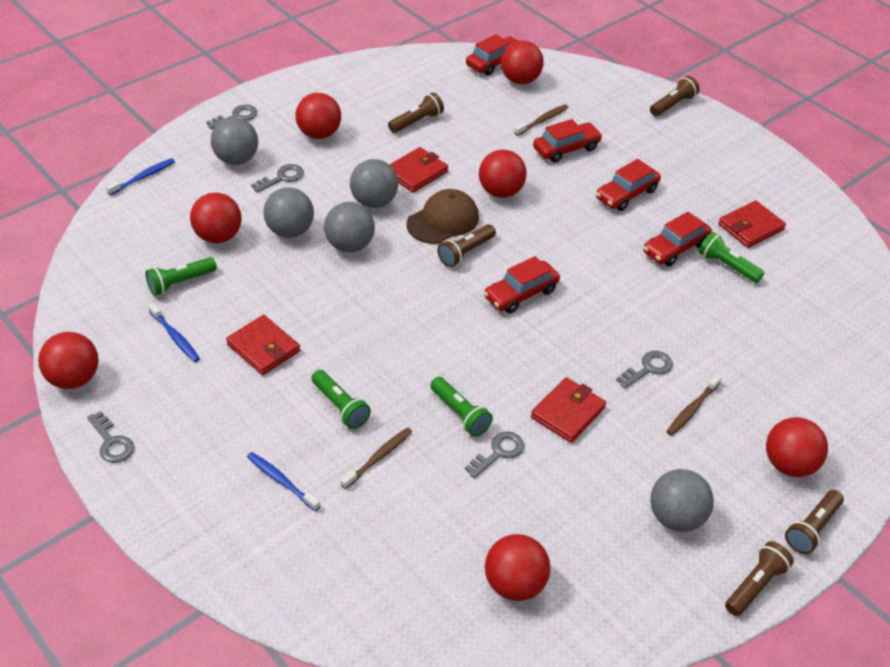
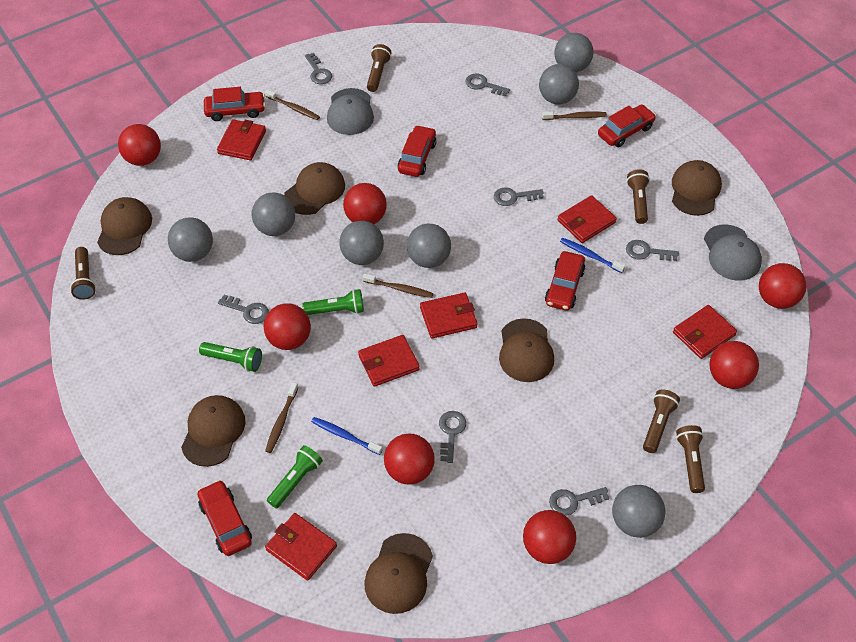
blue toothbrush: [106,158,175,196] [148,303,200,362] [247,452,320,511] = 3 -> [311,417,382,455] [560,238,625,273] = 2
brown cap: [407,189,479,244] = 1 -> [97,197,152,255] [181,395,246,467] [284,162,345,215] [364,533,433,614] [499,318,554,382] [672,160,722,216] = 6
brown toothbrush: [341,427,412,489] [514,104,568,136] [666,374,722,436] = 3 -> [265,89,320,120] [265,382,298,453] [363,273,433,298] [542,111,607,120] = 4
green flashlight: [145,257,217,296] [311,370,371,429] [430,377,493,437] [699,232,764,283] = 4 -> [199,342,262,372] [267,445,323,508] [303,289,364,315] = 3
grey ball: [211,117,258,165] [263,187,314,238] [324,202,375,253] [350,159,398,208] [650,469,714,532] = 5 -> [168,218,213,262] [252,192,295,236] [340,221,384,265] [407,224,451,268] [539,64,579,104] [554,33,594,72] [612,485,665,538] = 7
grey cap: none = 0 -> [327,88,374,135] [704,224,762,281] = 2
grey key: [87,411,134,463] [206,105,257,129] [251,164,304,193] [465,431,524,478] [616,351,673,388] = 5 -> [218,295,269,324] [305,53,332,84] [439,411,466,463] [465,73,510,97] [494,187,544,206] [549,487,609,516] [626,240,679,261] = 7
red wallet: [226,315,300,375] [389,147,448,193] [531,377,606,443] [718,201,786,248] = 4 -> [217,119,266,160] [265,513,337,581] [358,335,420,387] [420,292,478,339] [557,195,617,243] [673,305,737,359] = 6

